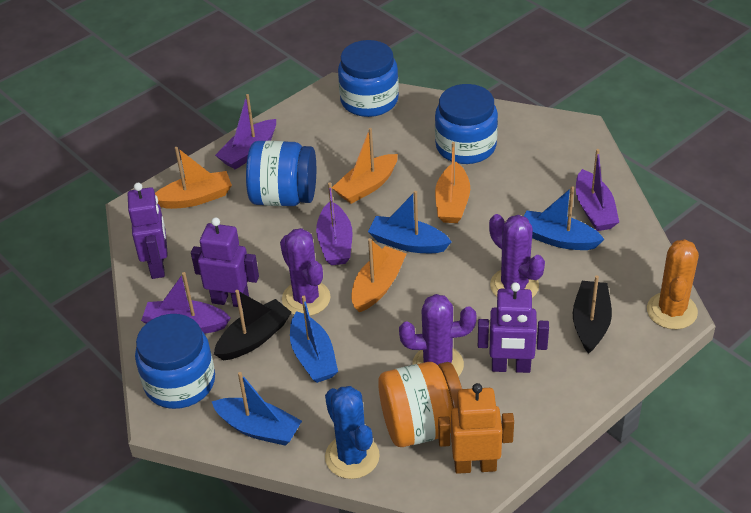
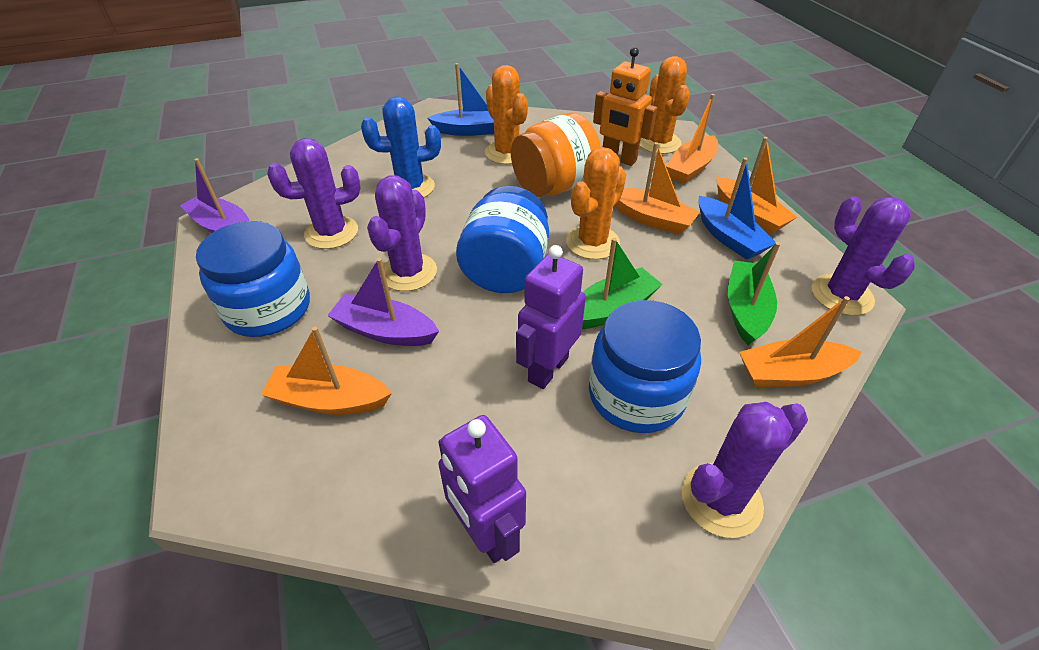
black boat: [214,290,292,361] [573,276,612,354] = 2 -> none = 0
blue boat: [212,372,302,446] [290,296,338,383] [368,191,452,253] [524,186,604,250] = 4 -> [428,63,494,136] [698,158,776,260] = 2
blue jar: [135,314,215,409] [246,141,316,206] [338,40,399,117] [435,84,498,164] = 4 -> [196,221,310,337] [456,186,549,293] [589,300,701,433] = 3
green boat: none = 0 -> [582,238,663,329] [728,242,780,345] = 2
orange boat: [155,147,232,209] [332,128,398,204] [351,238,406,312] [435,142,470,223] = 4 -> [261,326,392,415] [615,142,700,235] [666,94,718,184] [716,137,797,234] [739,296,862,387] = 5
orange cactus: [647,239,699,329] = 1 -> [485,65,528,164] [566,147,626,260] [639,56,690,154] = 3
purple boat: [141,272,231,334] [215,94,276,170] [316,182,352,265] [576,149,619,231] = 4 -> [180,158,250,233] [327,258,439,346] = 2
purple cactus: [280,228,331,316] [399,294,477,377] [489,214,545,298] = 3 -> [267,138,360,249] [367,175,437,291] [682,402,808,538] [811,196,915,316] = 4
purple robot: [128,183,168,279] [191,217,259,307] [478,282,549,373] = 3 -> [438,415,526,563] [516,245,586,389] = 2

